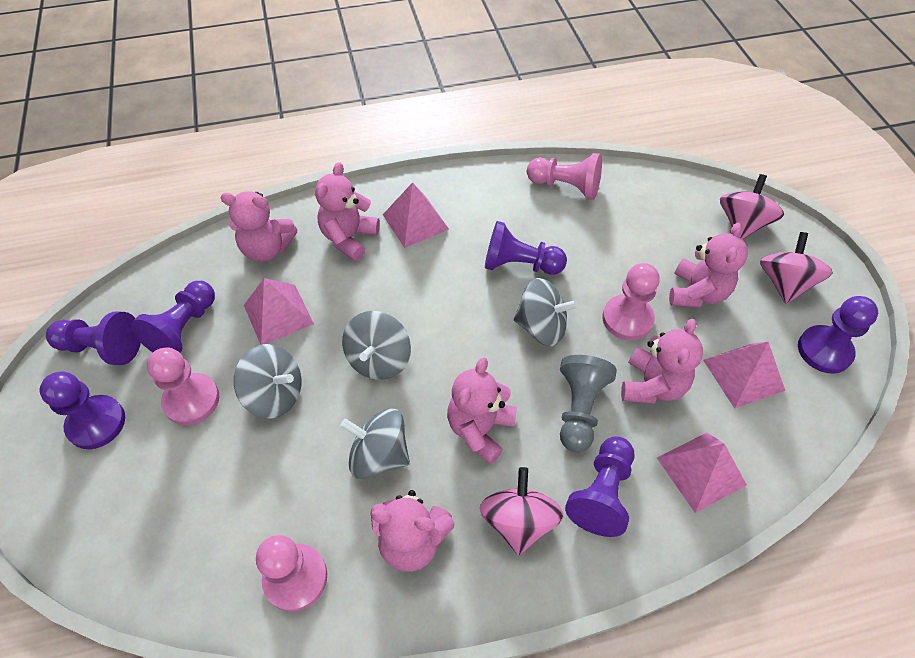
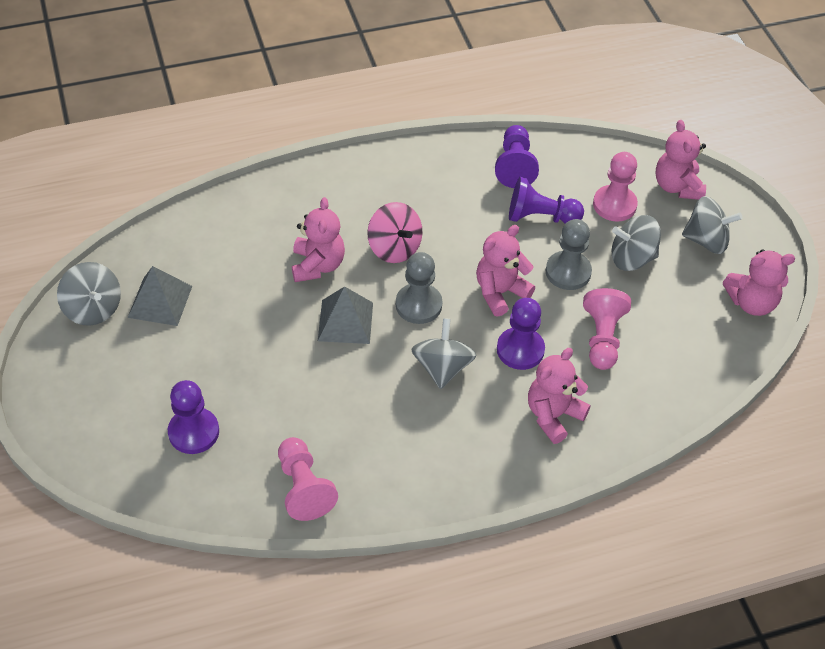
grey pawn: [560,355,617,452] = 1 -> [396,252,443,324] [546,219,592,290] = 2
grey pyramid: none = 0 -> [128,266,192,326] [318,286,373,344] = 2
pink pawn: [147,347,219,425] [256,535,327,612] [527,153,602,200] [602,263,660,341] = 4 -> [278,437,338,521] [583,288,631,370] [593,152,638,222] = 3
pink pyramid: [244,278,314,345] [383,182,449,248] [657,432,747,513] [703,341,785,409] = 4 -> none = 0
pink spinning top: [480,467,563,555] [720,174,784,239] [760,232,833,304] = 3 -> [367,202,423,263] = 1
pink teddy bear: [221,191,297,262] [315,162,380,261] [371,490,454,572] [447,358,517,464] [621,319,703,404] [669,223,748,308] = 6 -> [292,197,345,282] [476,225,535,317] [528,348,591,444] [656,120,706,200] [723,250,795,316] = 5
purple pawn: [39,371,125,449] [46,311,141,365] [131,281,215,353] [485,221,567,275] [565,436,634,537] [798,296,878,374] = 6 -> [168,380,219,454] [495,125,539,188] [497,298,545,370] [509,177,584,224] = 4

